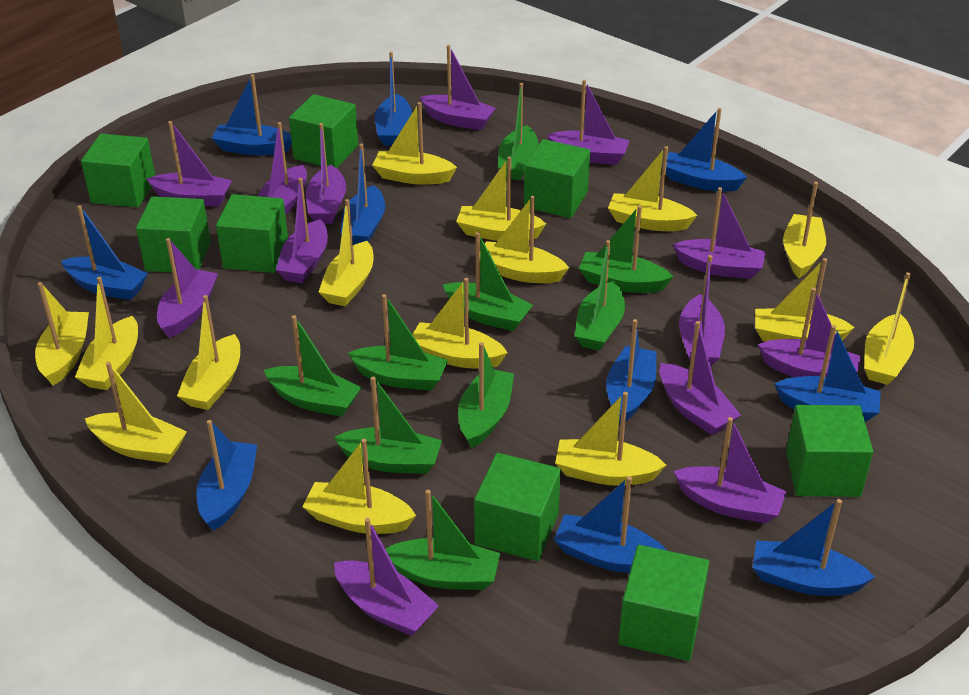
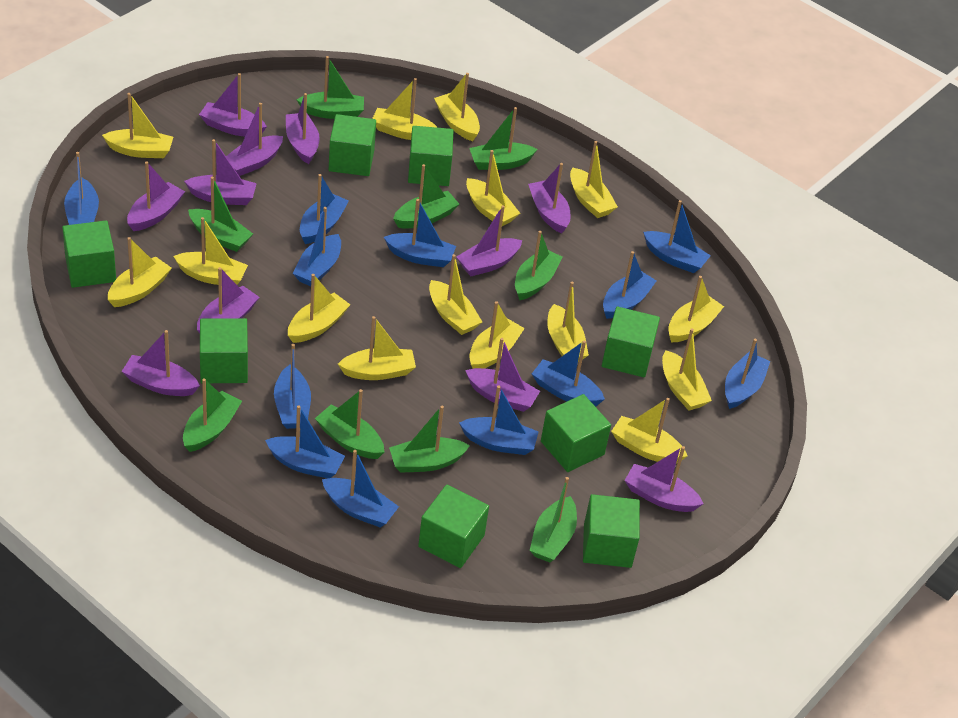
blue boat: [61,205,148,300] [197,420,257,531] [212,75,292,156] [341,144,385,245] [375,52,412,146] [554,476,667,573] [606,319,656,423] [662,108,747,192] [753,499,875,596] [775,325,881,422] = 10 -> [64,152,99,225] [265,405,345,478] [274,344,311,429] [293,207,341,286] [300,174,349,244] [322,450,399,528] [384,199,456,267] [459,385,539,455] [532,340,605,407] [603,251,656,319] [643,200,711,273] [725,339,770,409] = 12
purple boat: [147,121,232,207] [157,238,218,338] [258,122,307,215] [276,178,328,283] [306,123,346,224] [334,518,439,636] [420,45,496,130] [547,80,630,165] [660,321,741,435] [673,187,766,279] [673,417,787,524] [679,255,725,366] [758,288,861,377] = 13 -> [121,330,200,396] [127,161,185,231] [184,139,257,205] [197,267,260,333] [199,73,267,136] [226,103,283,176] [286,93,320,164] [456,205,522,276] [465,338,540,412] [528,163,570,234] [624,446,704,512] = 11

